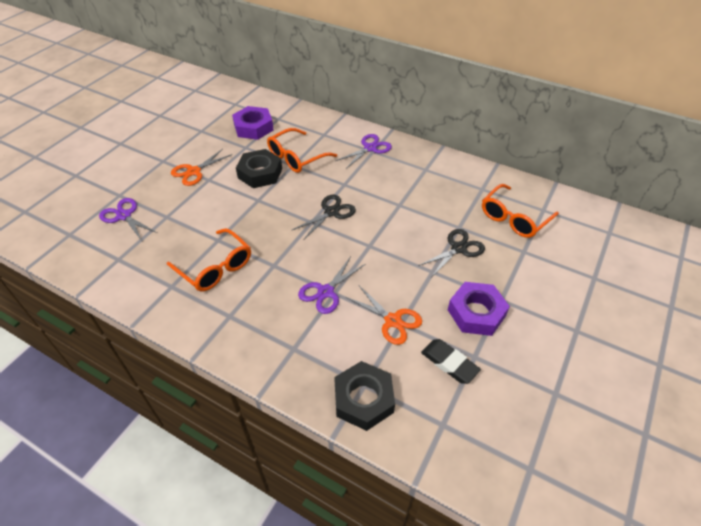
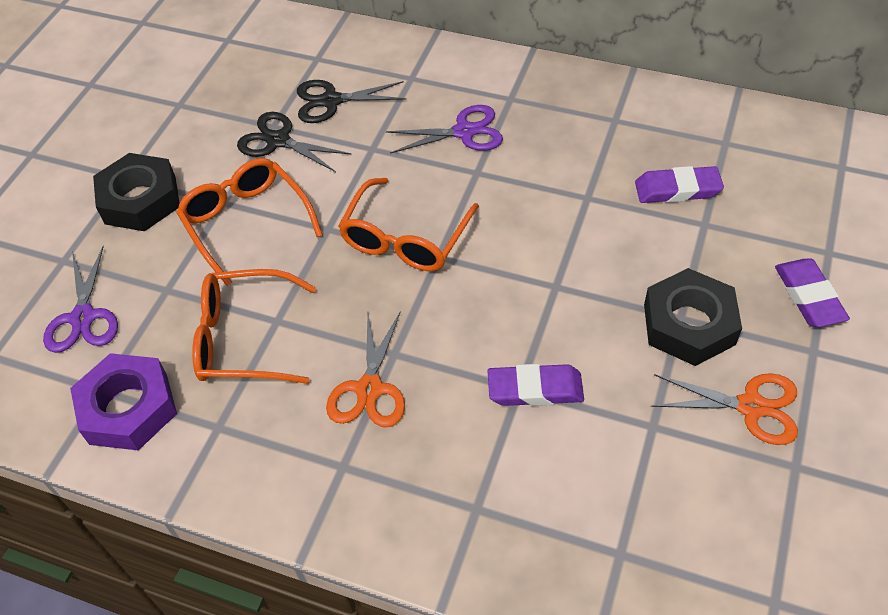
black eraser: [421,339,481,384] = 1 -> none = 0
purple eraser: none = 0 -> [488,364,584,406] [635,166,724,203] [775,259,850,327] = 3
purple nut: [232,106,274,140] [448,282,510,336] = 2 -> [70,353,177,451] = 1
purple scissors: [99,198,158,241] [298,256,366,314] [335,134,392,169] = 3 -> [43,246,118,353] [386,105,503,154] = 2

